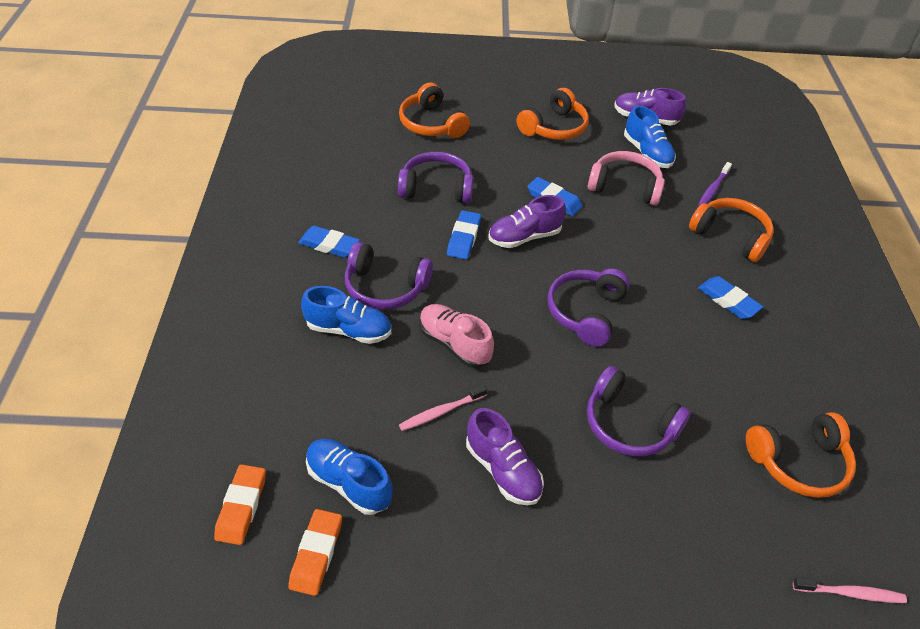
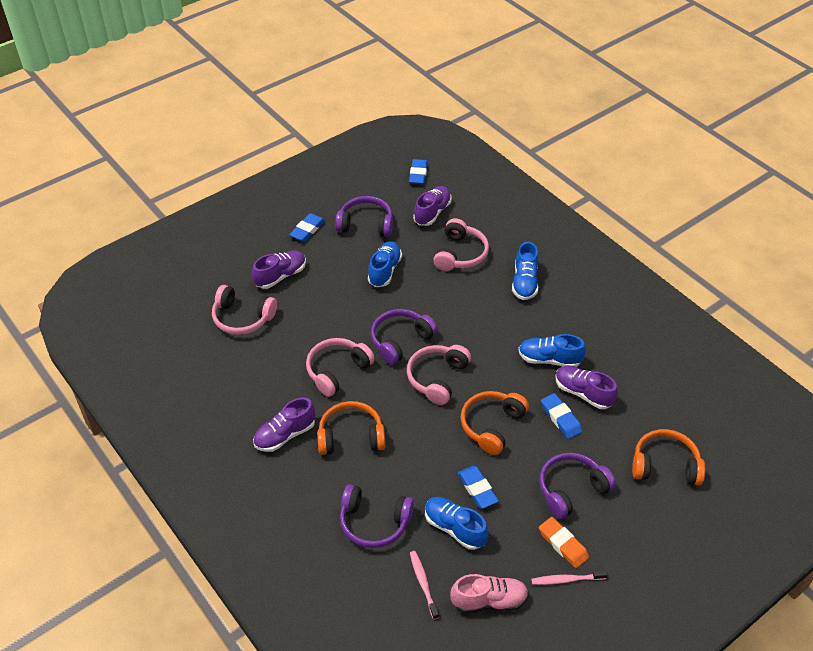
blue shoe: [301,286,391,344] [306,439,393,515] [624,106,676,168] = 3 -> [368,241,402,287] [425,497,488,550] [512,242,539,300] [518,334,586,367] = 4
orange eraser: [214,464,266,545] [288,509,342,596] = 2 -> [539,517,589,568] = 1
orange headphones: [399,83,470,138] [517,88,589,140] [689,198,774,262] [746,412,856,498] = 4 -> [317,401,385,455] [461,391,529,455] [632,429,705,485] = 3
pink headphones: [588,151,665,206] = 1 -> [212,285,277,335] [306,338,375,397] [407,345,471,405] [433,218,489,271] = 4
purple shoe: [466,408,544,506] [489,195,566,248] [614,88,686,126] = 3 -> [252,251,306,289] [253,398,315,452] [413,186,452,226] [555,366,618,409] = 4
purple toothbrush: [698,162,732,206] = 1 -> none = 0

